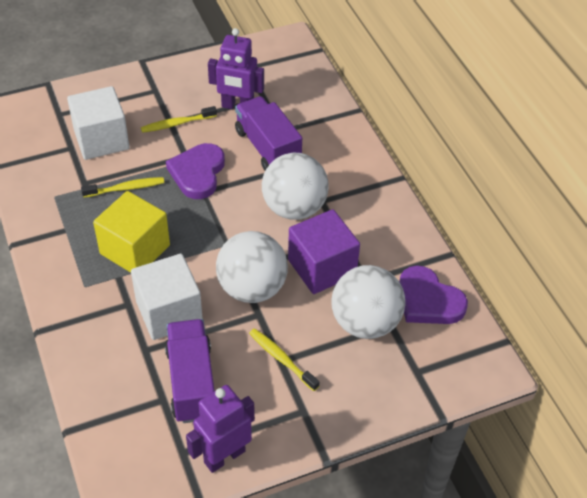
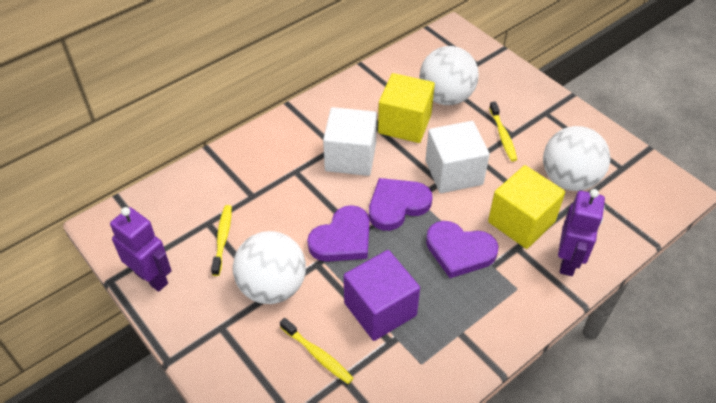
purple heart: [166,143,225,199] [399,266,468,324] = 2 -> [307,205,370,262] [369,178,432,231] [426,221,498,278] = 3
purple truck: [165,319,215,423] [235,96,302,171] = 2 -> none = 0
yellow cube: [93,191,170,273] = 1 -> [378,73,435,143] [488,165,565,249] = 2

